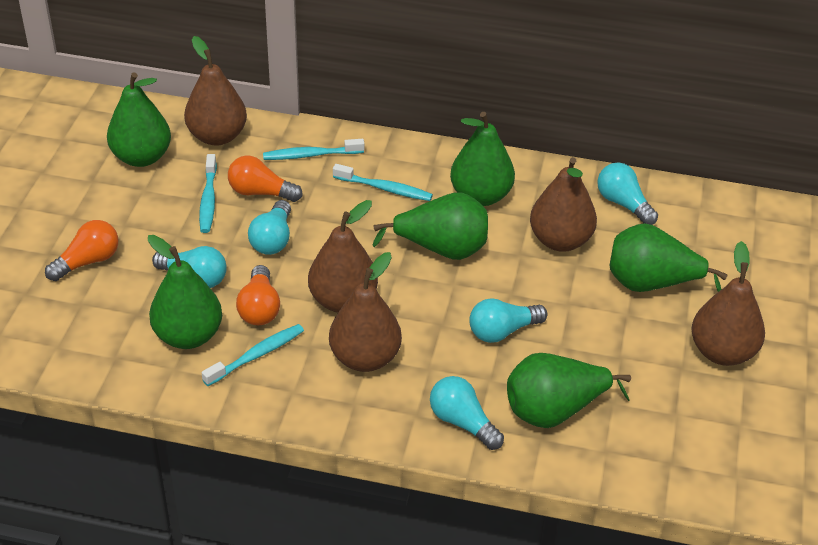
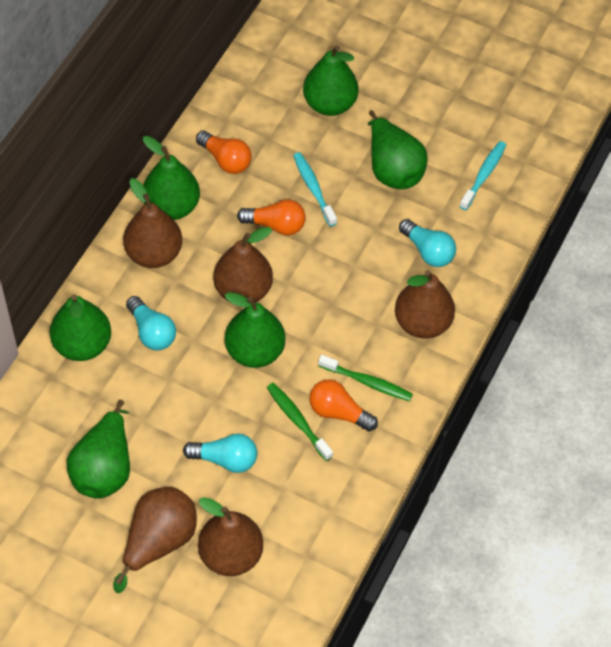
green toothbrush: none = 0 -> [267,383,333,461] [318,355,413,401] = 2
turquoise light bulb: [152,246,227,288] [248,200,291,255] [430,376,504,450] [469,298,547,343] [597,163,658,225] = 5 -> [126,296,176,350] [183,434,257,473] [399,219,456,267] = 3
turquoise toothbrush: [199,154,217,233] [201,324,304,386] [263,139,364,160] [333,164,433,201] = 4 -> [293,152,337,227] [459,141,506,210] = 2

